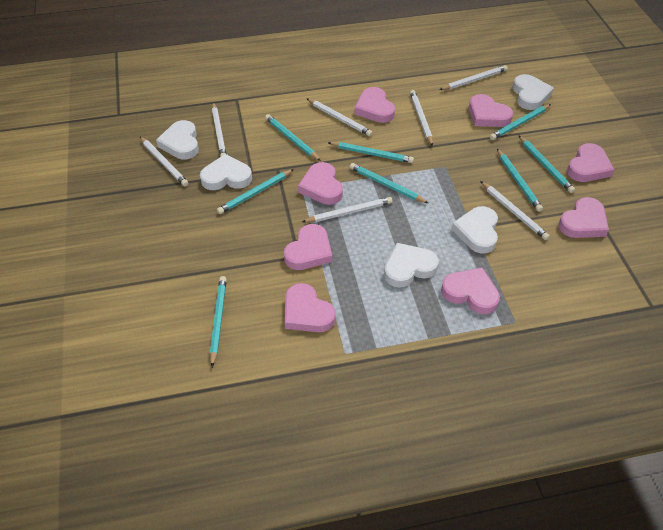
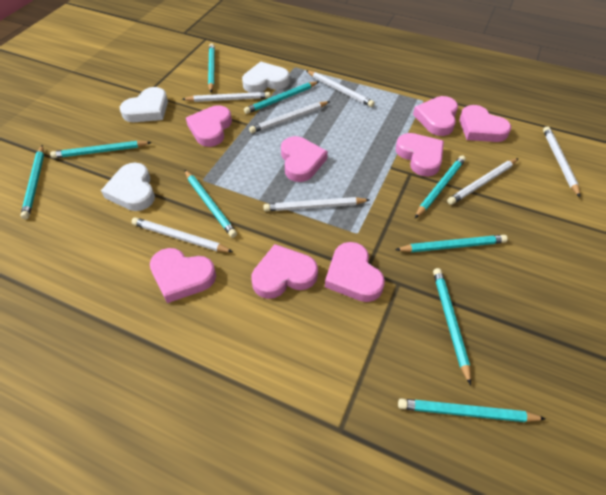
turquoise pencil: [210,276,227,367] [217,169,294,214] [265,114,321,161] [328,142,414,163] [349,163,428,203] [490,104,551,140] [497,149,543,212] [518,135,575,193] = 8 -> [20,145,44,219] [50,141,152,158] [185,170,237,238] [208,43,215,92] [244,81,319,114] [395,235,508,252] [398,399,546,422] [415,155,466,218] [433,268,471,386] = 9
white heart: [156,120,199,159] [200,154,252,190] [384,243,439,288] [452,206,498,253] [513,74,554,110] = 5 -> [101,163,155,211] [120,87,168,122] [242,61,290,93] = 3

